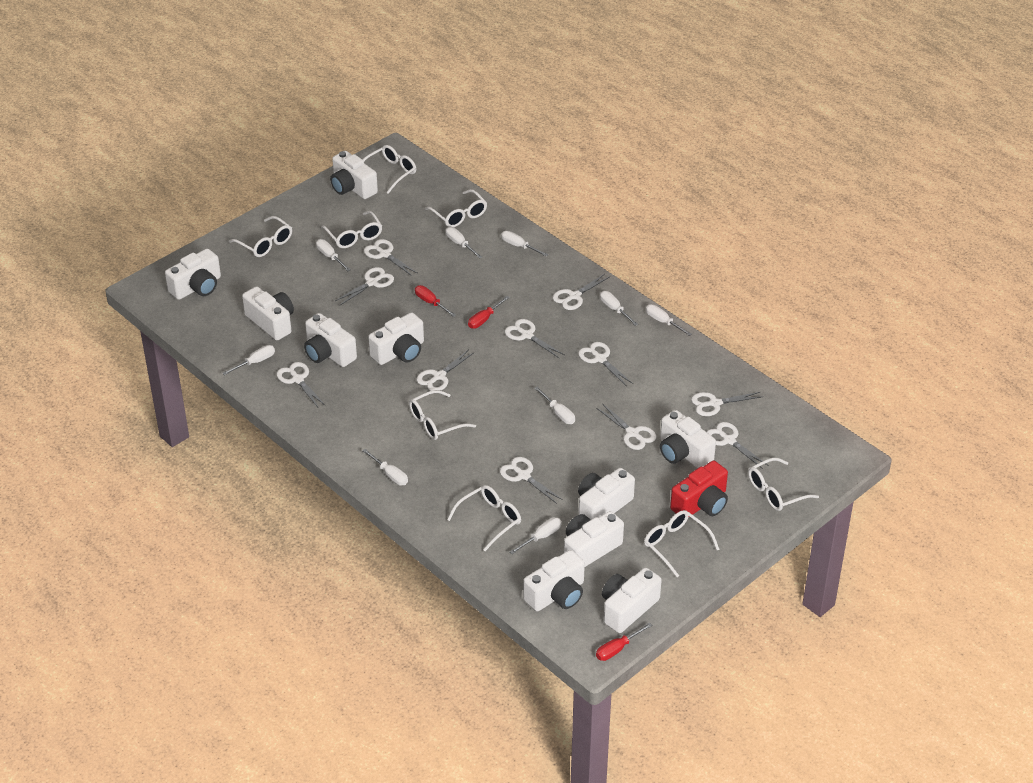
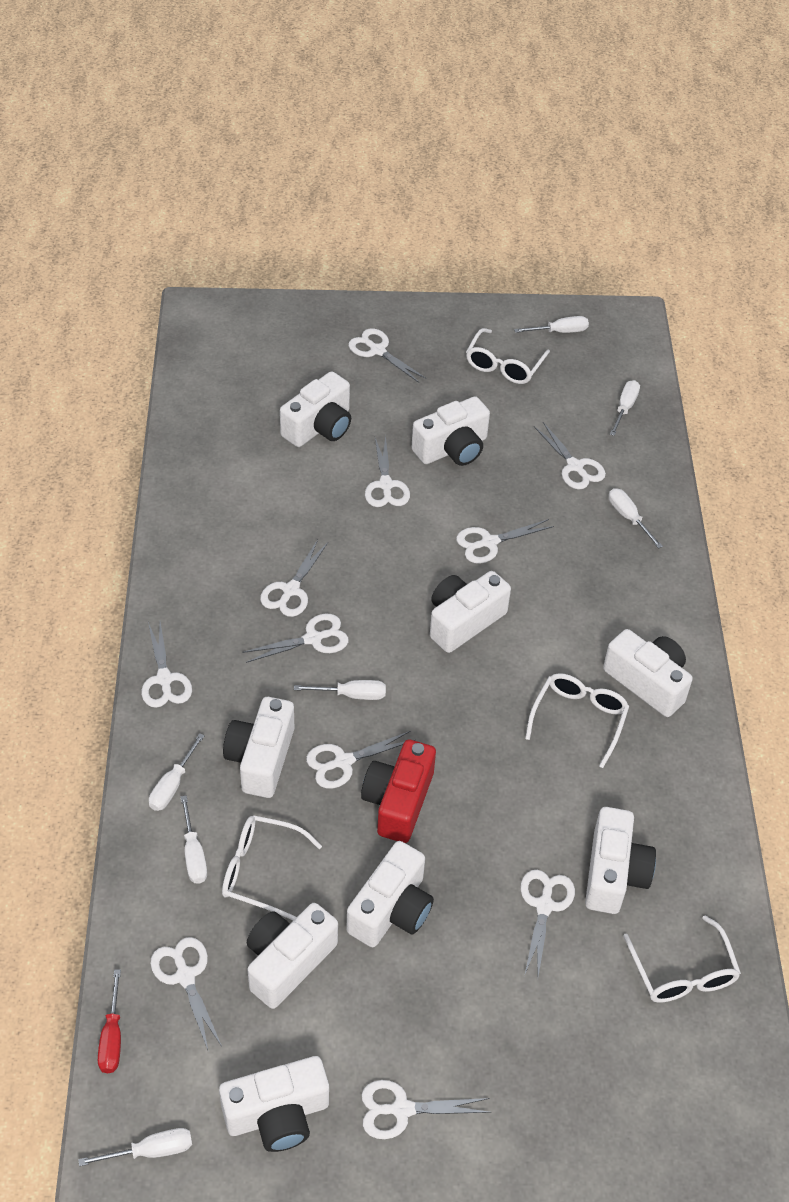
red screwdriver: [415,285,456,317] [468,296,510,329] [596,623,652,661] = 3 -> [98,969,121,1073] = 1
white camera: [165,249,221,300] [242,286,294,340] [304,313,357,367] [330,151,378,199] [368,312,424,365] [523,550,585,611] [564,511,624,567] [578,468,635,520] [602,568,662,633] [660,410,716,468] = 10 -> [219,1056,329,1152] [223,697,295,798] [247,903,338,1009] [280,371,351,447] [346,841,434,947] [412,396,490,466] [430,571,511,653] [585,807,656,914] [603,629,693,717] = 9
white glasses: [229,216,292,257] [321,211,382,248] [363,145,416,194] [409,390,476,440] [425,189,487,227] [447,485,521,551] [644,510,720,577] [748,458,819,511] = 8 -> [222,815,322,921] [466,328,550,384] [525,673,629,768] [623,915,741,1003] = 4
white screwdriver: [223,345,275,375] [316,239,350,271] [363,449,408,486] [446,227,482,258] [501,231,548,256] [510,517,562,554] [534,387,575,424] [600,291,638,326] [646,304,692,336] = 9 -> [78,1128,192,1166] [149,733,205,811] [180,795,207,884] [294,680,386,700] [514,316,589,333] [609,488,663,549] [610,380,640,436] = 7

